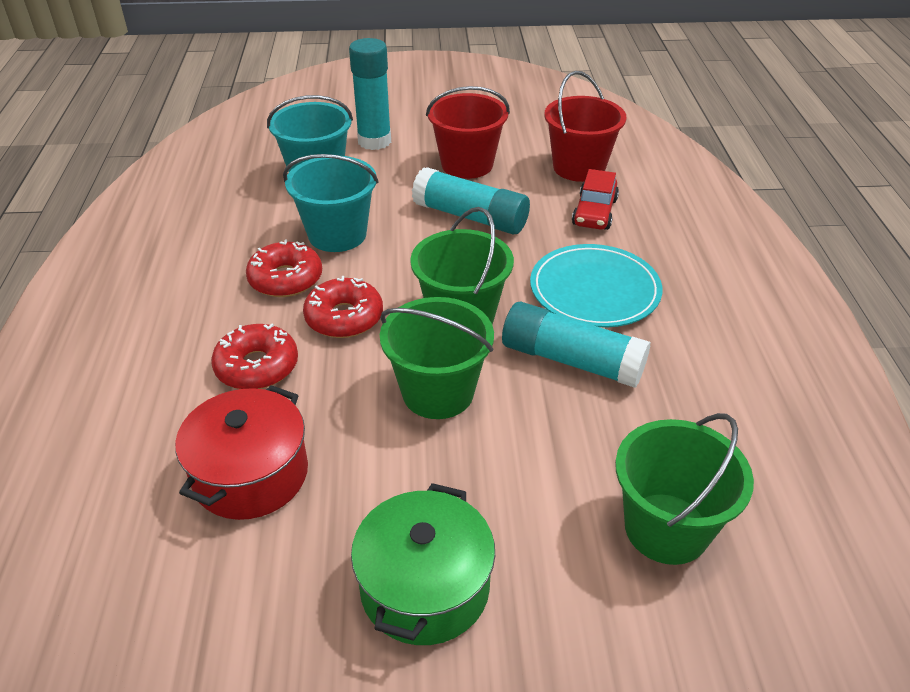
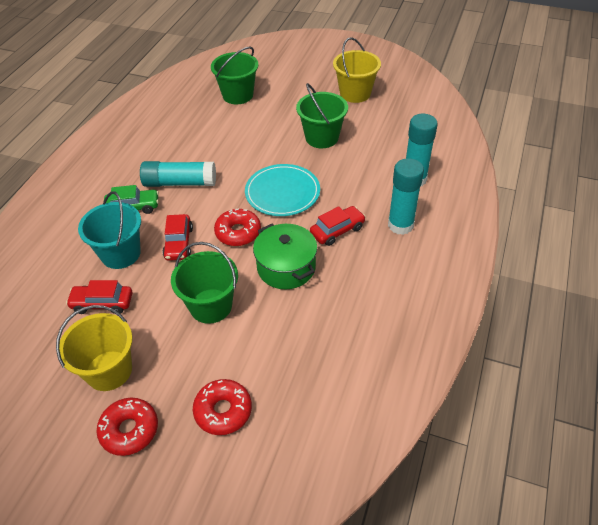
green car: none = 0 -> [104,185,159,214] = 1
red bucket: [426,86,510,179] [544,71,626,182] = 2 -> none = 0
red car: [572,169,619,230] = 1 -> [66,280,132,314] [162,214,193,261] [310,206,366,246] = 3
red pot: [175,385,308,520] = 1 -> none = 0
turquoise bucket: [267,95,353,172] [283,154,378,252] = 2 -> [78,191,141,269] = 1
yellow bucket: none = 0 -> [56,305,133,391] [333,37,381,103] = 2

